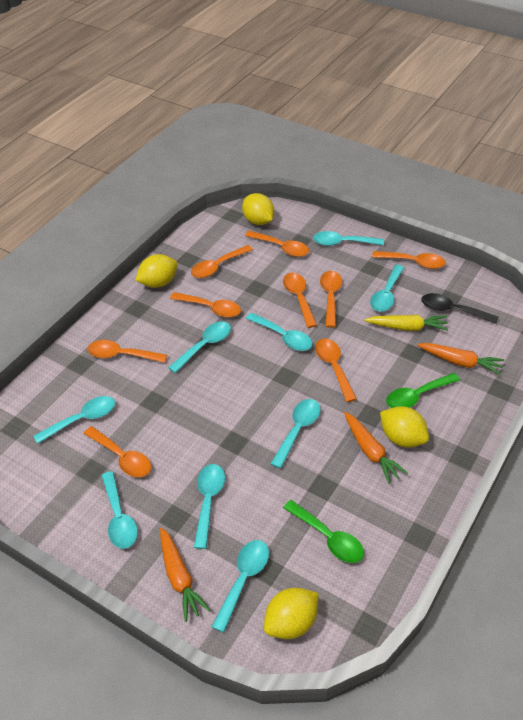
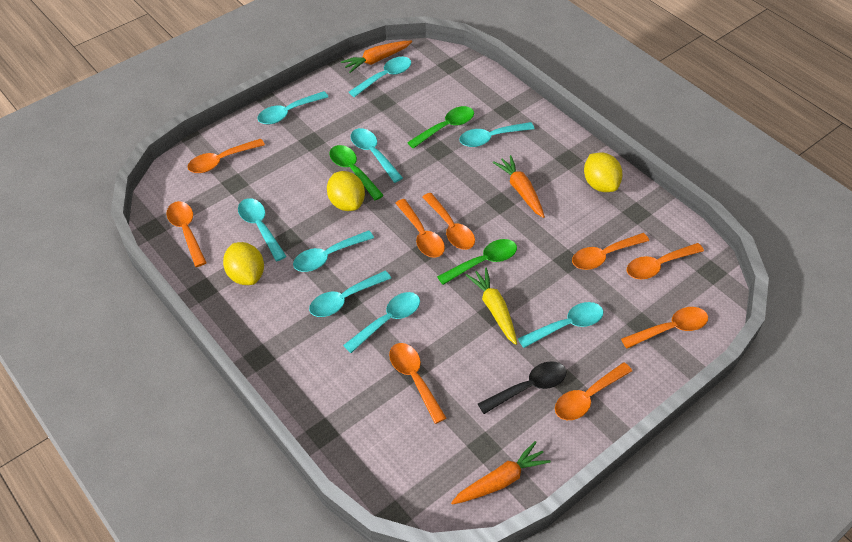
green spoon: [283,500,364,563] [386,373,460,408] = 2 -> [329,145,384,200] [407,106,474,149] [437,239,517,285] = 3
yellow lemon: [135,254,178,288] [242,193,274,225] [264,588,319,639] [380,406,429,448] = 4 -> [223,242,264,285] [327,171,365,211] [584,152,623,192] = 3

